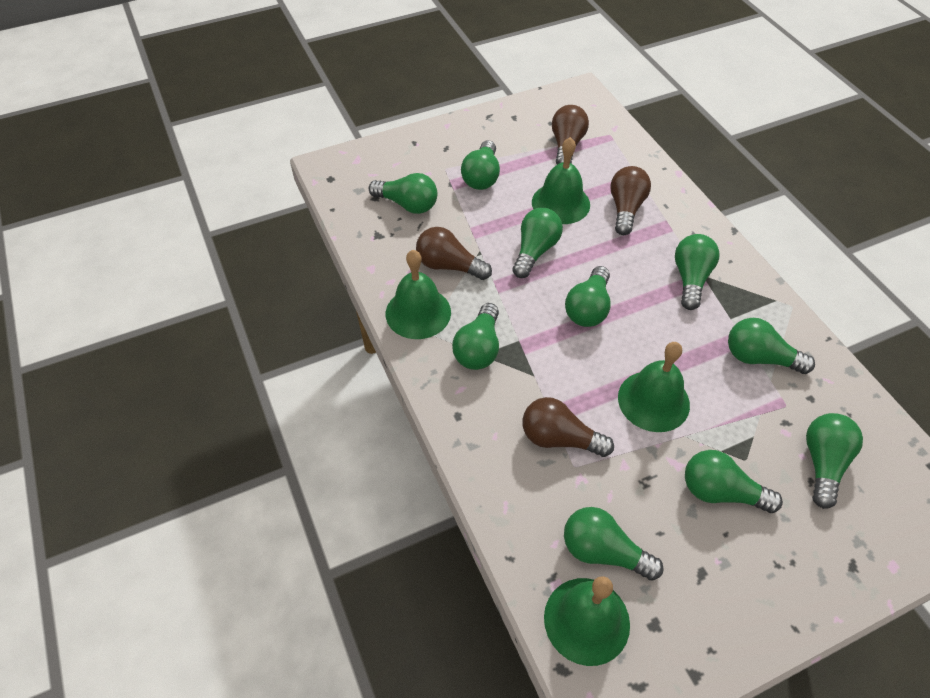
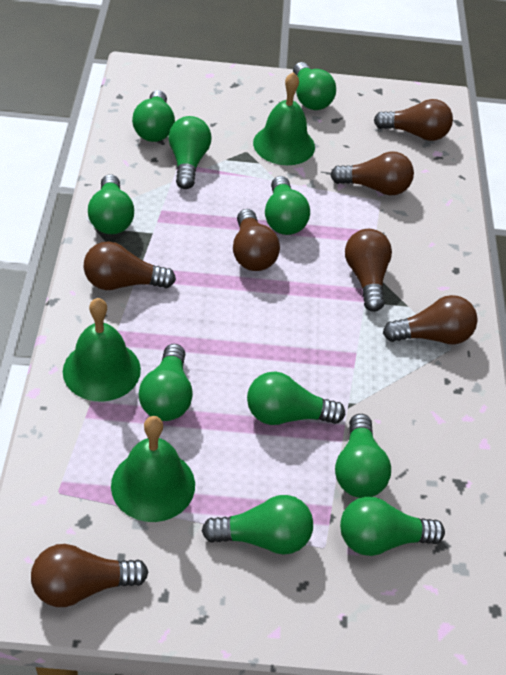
brown light bulb: [416,227,492,280] [523,397,614,457] [552,105,589,164] [610,166,651,235] = 4 -> [31,544,148,607] [83,242,176,290] [233,209,280,271] [330,152,414,195] [345,229,392,312] [374,99,453,141] [383,295,478,345] = 7
green bell: [386,250,451,339] [532,137,590,224] [544,576,630,666] [618,342,690,432] = 4 -> [63,298,141,402] [111,416,195,522] [253,72,315,165] = 3

